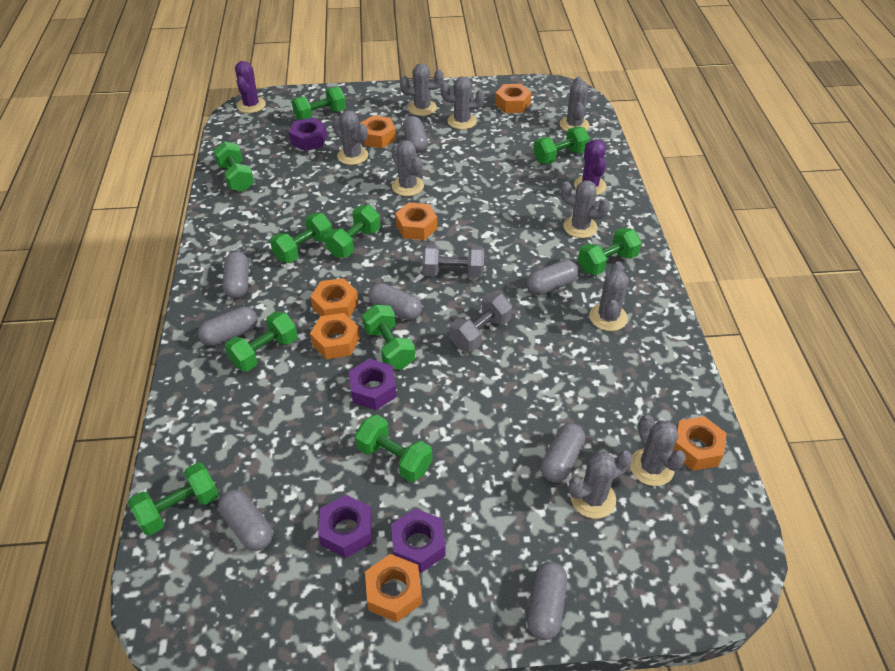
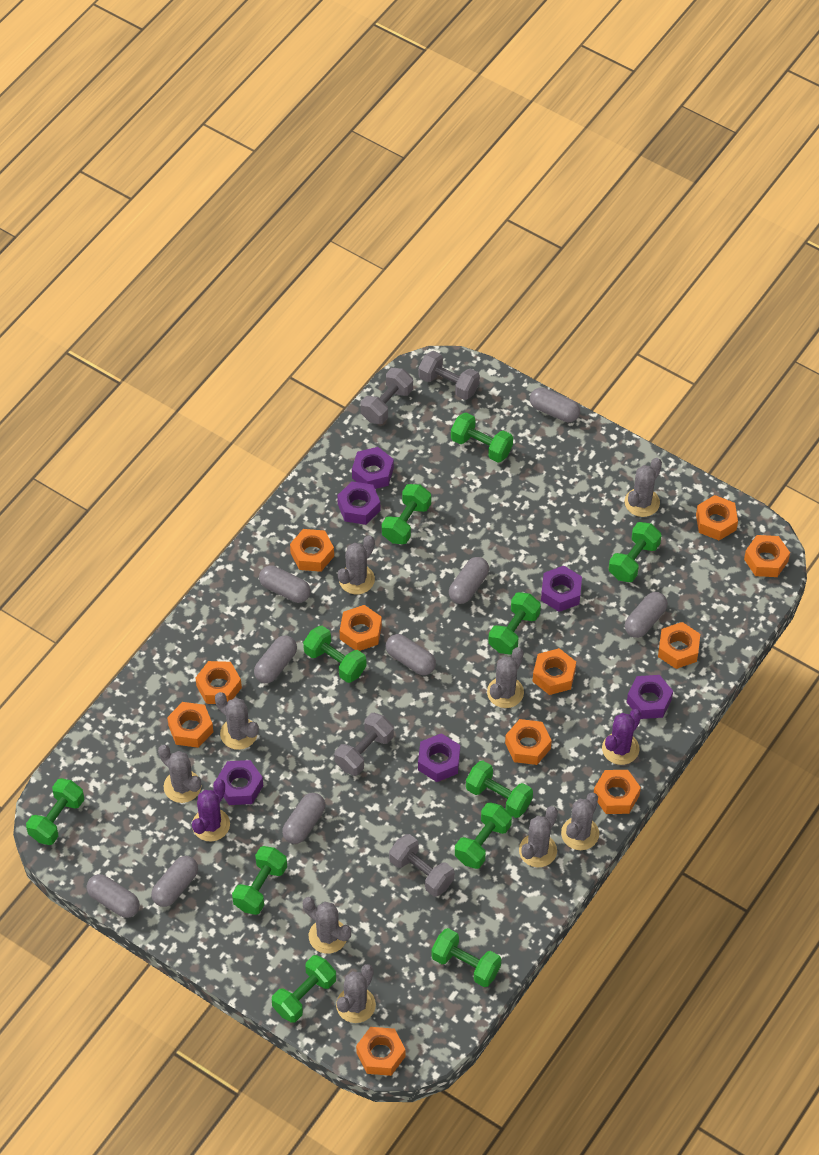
green dumbbell: [128,462,219,535] [214,141,254,192] [225,311,298,371] [270,213,332,263] [292,87,346,121] [324,205,381,258] [355,415,433,482] [362,305,415,369] [533,127,590,164] [578,228,642,275] = 10 -> [26,778,84,845] [232,846,287,915] [272,955,336,1023] [303,626,366,683] [382,484,431,544] [431,928,501,987] [451,413,513,462] [455,802,512,869] [466,761,533,818] [488,592,541,655] [609,522,661,582] = 11
grey capsule: [198,307,258,346] [218,490,273,551] [223,251,249,298] [368,283,422,320] [403,116,428,153] [526,260,578,295] [527,562,567,640] [541,423,585,483] = 8 -> [87,874,140,918] [151,856,198,907] [254,636,297,683] [259,565,311,603] [282,793,326,844] [386,634,436,675] [449,557,489,604] [530,387,580,422] [625,592,668,638] = 9
grey dumbbell: [422,245,484,278] [450,293,512,352] = 2 -> [335,713,394,776] [360,368,413,424] [389,834,454,897] [418,351,480,400] = 4
orange nut: [310,278,358,318] [310,313,360,359] [359,115,396,148] [365,554,422,622] [395,202,437,240] [495,84,531,113] [672,416,727,471] = 7 -> [167,702,213,748] [195,661,242,704] [290,529,334,572] [340,605,382,651] [356,1027,405,1076] [505,719,552,765] [532,648,576,695] [594,770,641,814] [658,622,700,669] [696,495,738,540] [744,535,790,577] = 11
purple nut: [289,117,327,151] [318,495,372,558] [349,359,397,410] [391,508,446,573] = 4 -> [216,760,263,805] [337,481,380,525] [352,447,394,489] [418,733,460,782] [541,566,582,612] [627,675,673,719] = 6

